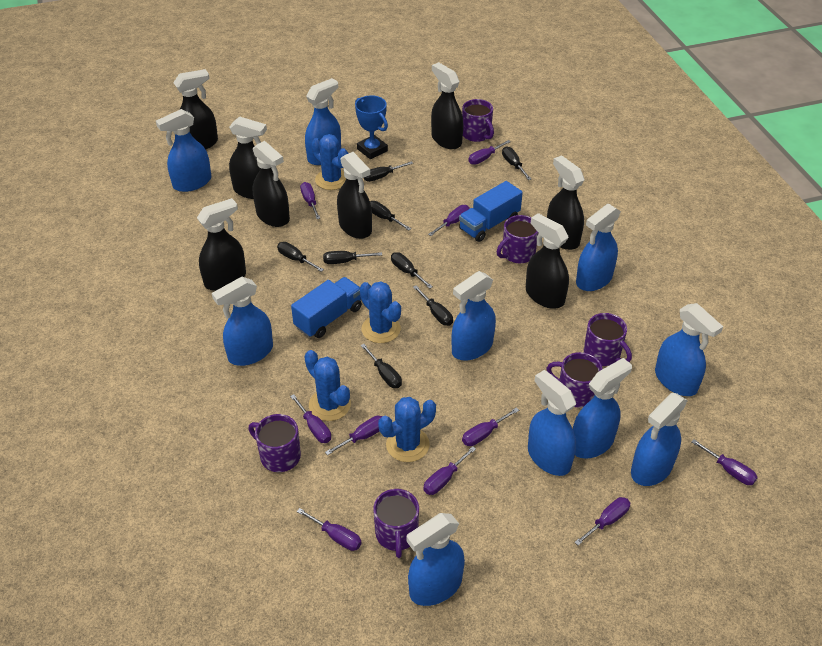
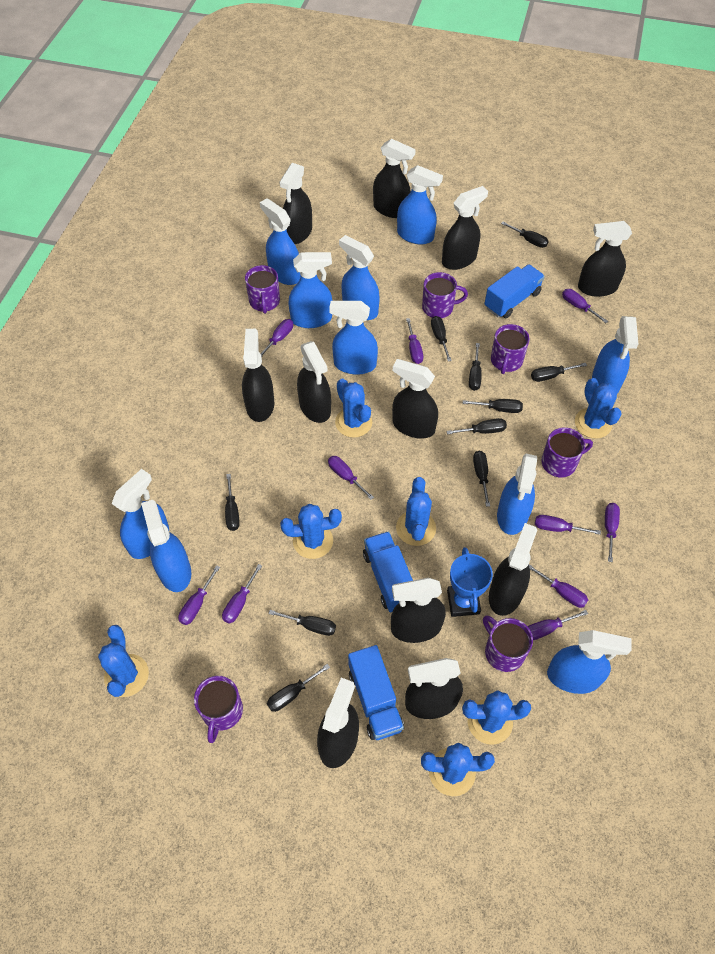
black screwdriver: [277,242,324,272] [323,251,382,264] [360,344,402,388] [364,161,413,182] [370,201,411,231] [391,252,433,289] [413,285,453,326] [502,146,531,180] = 8 -> [225,474,240,531] [267,664,330,712] [268,610,336,636] [431,316,452,362] [446,418,507,435] [463,399,523,413] [469,343,482,391] [473,451,490,507] [501,222,549,248] [531,363,587,382] = 10
black spray bottle: [173,69,218,149] [197,198,246,291] [229,116,267,199] [253,141,290,227] [337,152,372,239] [431,62,464,149] [526,213,569,309] [547,155,584,250] = 8 -> [242,329,274,422] [279,163,312,244] [297,341,331,423] [317,678,359,768] [373,139,416,218] [391,578,446,643] [392,359,438,439] [405,658,463,719] [442,186,488,270] [489,523,537,616] [578,221,632,297] = 11
blue cactus: [304,350,351,421] [311,134,348,190] [360,281,401,343] [378,397,436,462] = 4 -> [98,625,149,697] [280,504,342,559] [335,379,372,438] [396,477,436,546] [421,743,495,796] [462,690,531,745] [575,378,622,439] = 7
blue truck: [291,277,362,338] [459,181,523,242] = 2 -> [348,645,404,740] [363,531,413,612] [484,264,545,318] = 3

